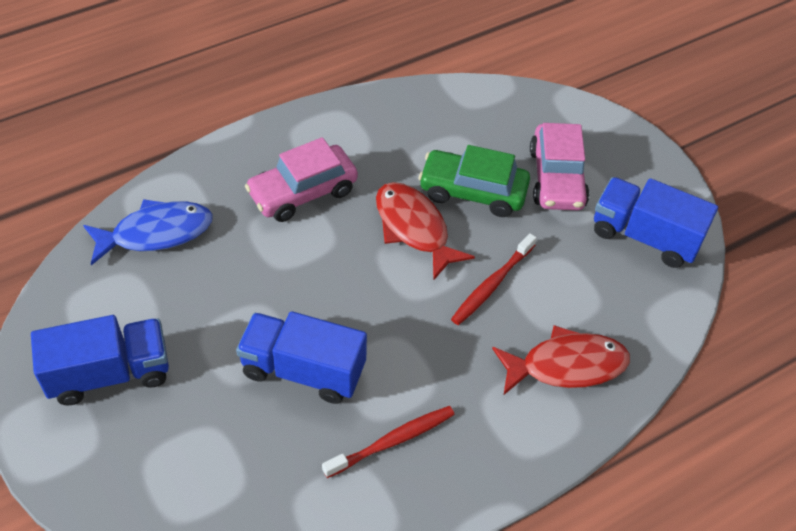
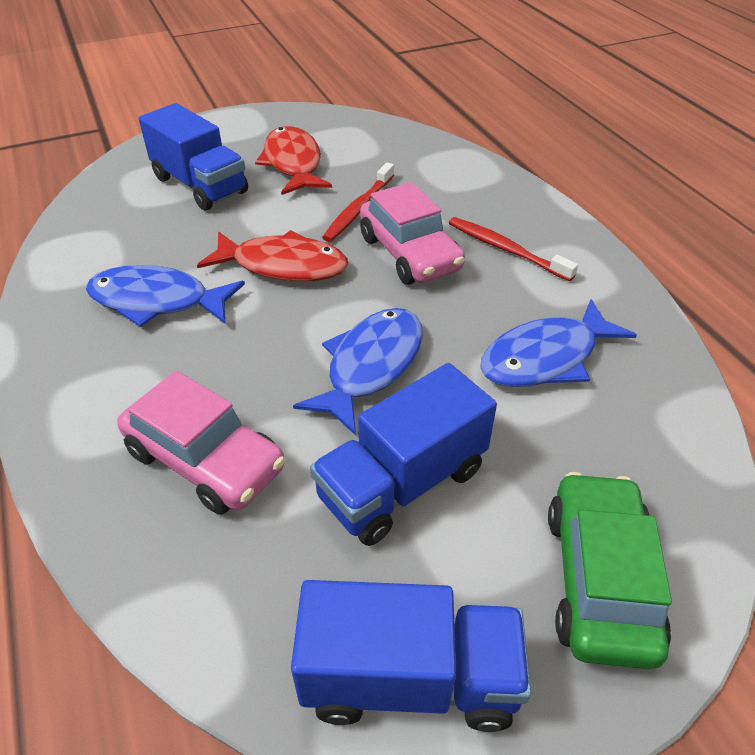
blue fish: [83,199,213,265] = 1 -> [86,265,245,327] [293,308,423,435] [480,299,637,387] = 3

